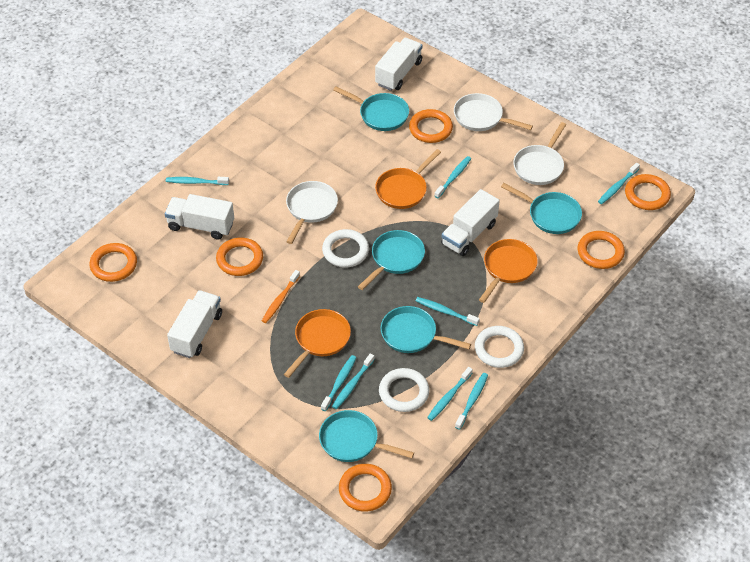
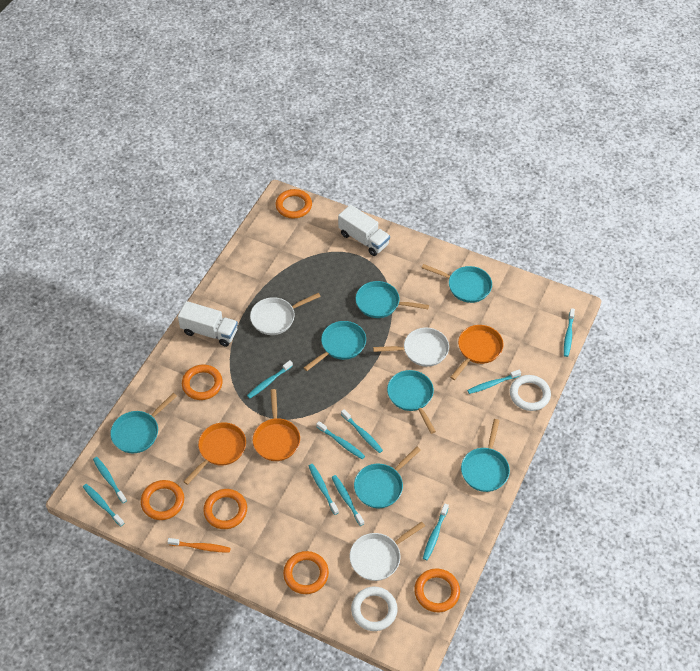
turquoise pan: [319,410,414,462] [333,86,409,131] [358,230,425,290] [381,306,471,353] [501,183,582,234] = 5 -> [110,393,177,453] [304,321,366,371] [354,447,421,508] [356,281,429,318] [387,370,436,434] [422,264,492,303] [461,419,510,492] = 7
turquoise toothbrush: [166,177,229,185] [321,355,357,411] [332,353,375,409] [416,297,480,326] [427,367,473,421] [435,156,471,199] [455,373,488,430] [598,163,640,204] = 8 -> [83,484,124,527] [93,457,127,503] [247,360,293,399] [309,464,339,515] [316,421,365,459] [332,475,364,526] [341,409,383,453] [423,504,449,560] [467,369,521,394] [564,308,575,357] = 10
white ring: [322,229,369,267] [379,368,429,412] [475,326,524,368] = 3 -> [351,587,397,631] [510,375,551,411] = 2
white truck: [165,194,234,240] [167,290,222,358] [375,38,422,91] [441,189,500,256] = 4 -> [178,301,238,347] [338,205,390,256] = 2

